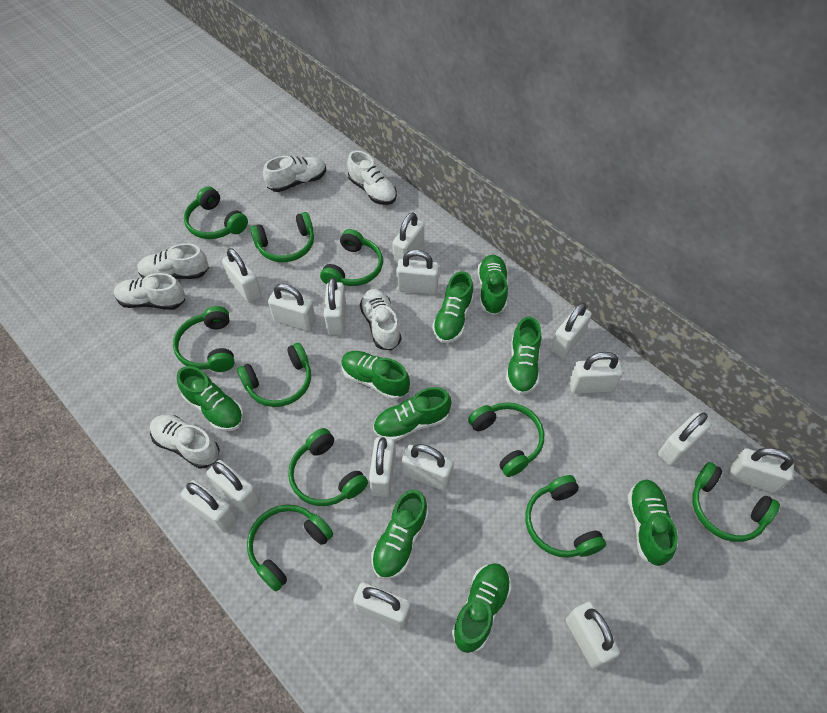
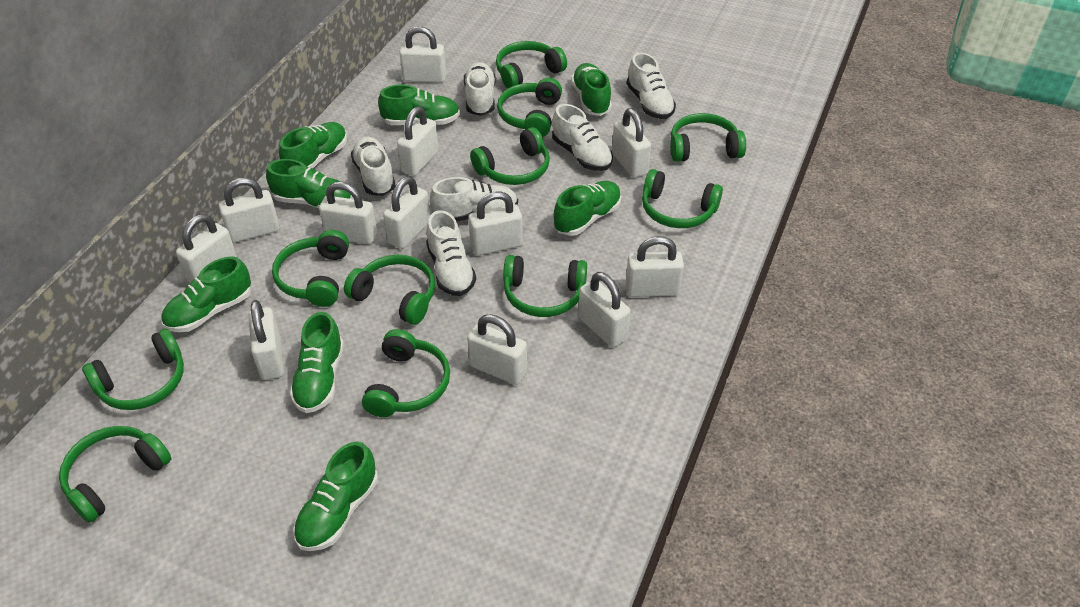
green headphones: [173,306,235,372] [184,186,248,239] [237,343,311,407] [247,504,333,591] [250,212,314,262] [288,428,368,506] [320,229,383,286] [468,402,544,477] [525,475,606,558] [692,462,780,542] = 10 -> [59,426,171,523] [82,329,184,410] [272,230,349,307] [344,255,435,325] [362,329,450,417] [470,127,550,185] [496,41,567,89] [497,78,562,137] [503,255,587,317] [642,169,723,228] [670,113,746,162] = 11
green shoe: [177,366,244,431] [341,351,410,400] [371,489,428,579] [373,387,451,441] [432,271,474,343] [452,563,511,653] [478,255,508,315] [506,317,542,395] [628,480,678,566] = 9 -> [161,256,251,332] [266,159,352,208] [279,122,347,169] [290,312,344,413] [293,442,378,551] [378,85,460,125] [553,181,621,236] [571,63,612,116] = 8
white padlock: [181,480,237,533] [207,460,260,514] [222,248,262,303] [268,284,316,331] [324,278,346,335] [353,582,411,630] [369,437,395,497] [392,212,424,265] [396,250,439,295] [402,444,453,491] [551,302,592,358] [566,602,620,669] [569,352,623,394] [658,412,711,466] [728,448,794,493] = 15 -> [176,214,237,283] [219,178,280,243] [249,300,284,380] [319,182,377,244] [383,176,430,249] [397,107,439,176] [399,26,446,83] [467,314,527,385] [468,191,523,256] [578,272,631,348] [612,108,651,178] [625,236,684,297] = 12

